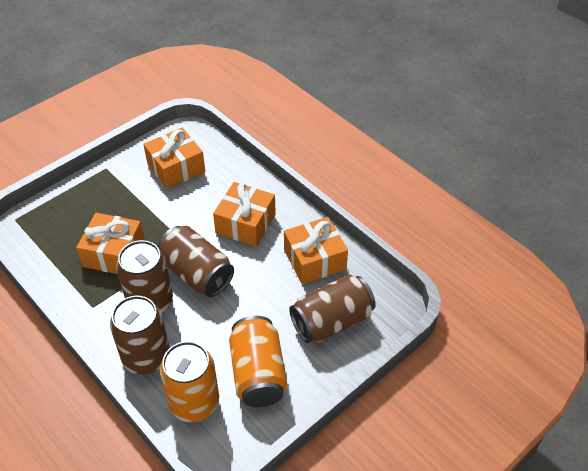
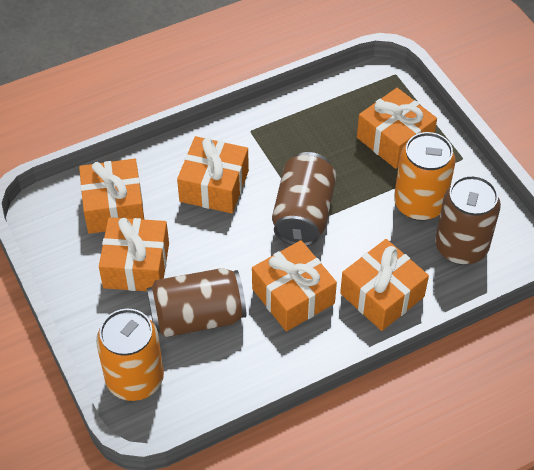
brown can: [110,296,170,375] [116,240,173,313] [158,226,234,297] [289,275,376,343] = 4 -> [147,268,246,337] [272,152,336,246] [435,175,501,265] = 3
orange gift: [76,213,145,274] [143,128,205,189] [213,182,276,247] [284,217,348,284] = 4 -> [79,159,144,234] [99,217,169,291] [177,136,249,213] [252,240,337,331] [340,239,429,331] [357,88,437,169] = 6

